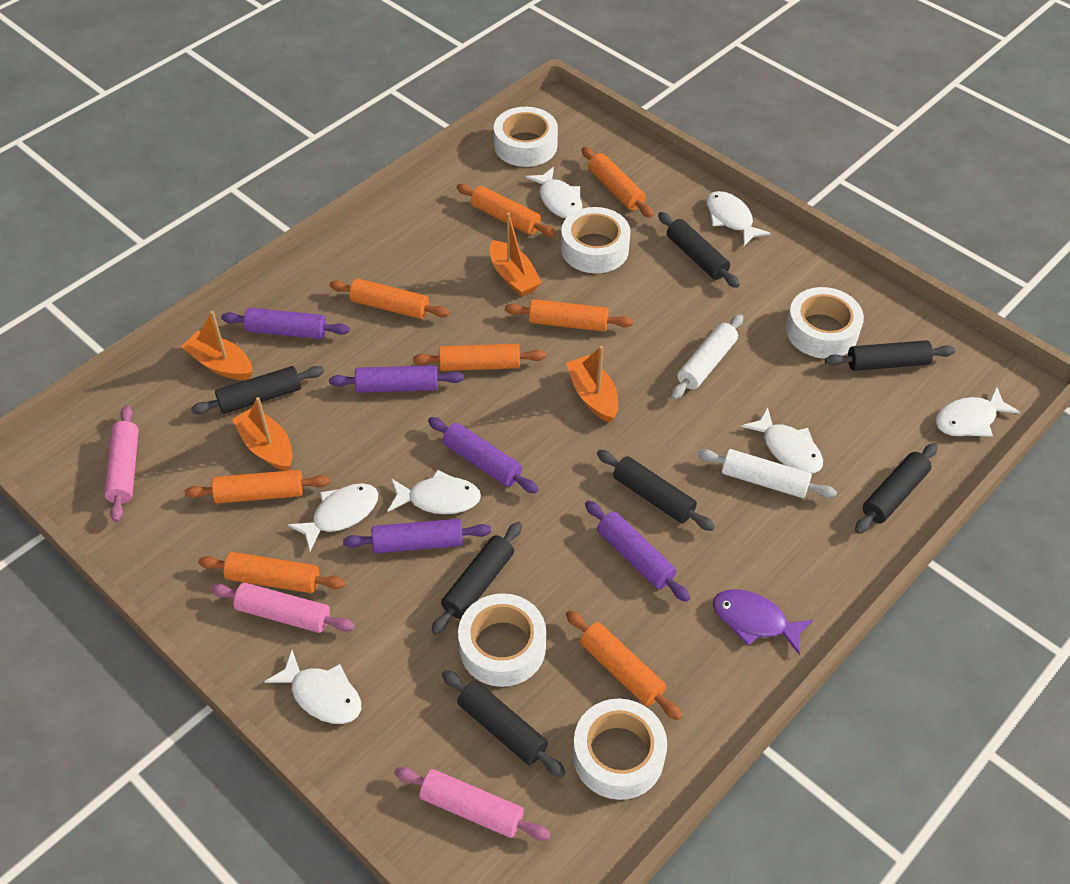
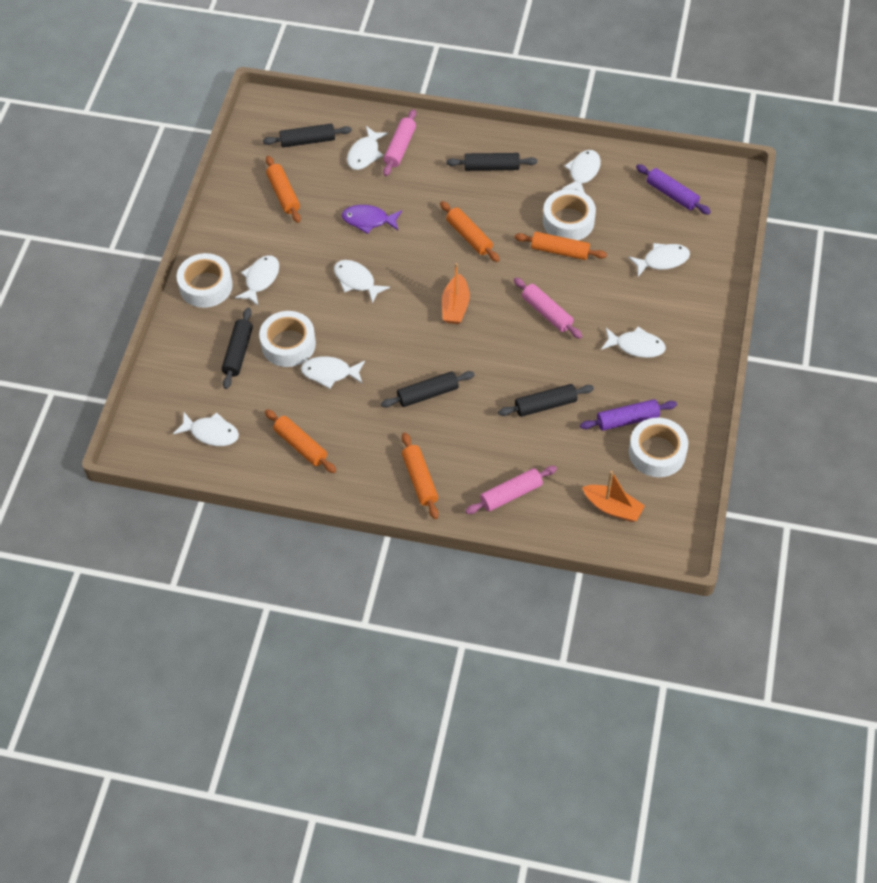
black rolling pin: [191,366,324,414] [432,522,522,635] [442,670,566,777] [597,450,715,531] [658,212,740,288] [825,340,955,371] [855,443,938,534] = 7 -> [222,308,253,389] [263,123,352,147] [380,371,475,408] [447,153,537,171] [498,384,594,417] = 5
orange boat: [181,311,253,380] [232,397,293,471] [490,212,542,297] [566,346,618,423] = 4 -> [442,263,470,324] [582,471,645,522] = 2
orange rolling pin: [185,470,330,504] [198,552,346,593] [329,279,450,319] [413,344,546,371] [457,184,556,237] [505,299,633,332] [566,610,682,720] [582,147,653,218] = 8 -> [265,409,336,473] [266,156,301,223] [402,433,439,519] [440,201,500,262] [515,232,607,260] = 5
purple rolling pin: [221,308,350,339] [329,365,464,393] [343,519,491,553] [428,417,539,493] [585,501,690,602] = 5 -> [580,399,677,431] [636,164,711,215] = 2
white fish: [264,650,361,724] [288,483,378,551] [388,470,481,514] [526,167,582,218] [707,191,771,246] [741,407,823,474] [936,386,1020,437] = 7 -> [173,412,239,446] [235,255,279,306] [301,356,365,389] [334,260,390,304] [347,126,388,170] [562,150,601,193] [601,327,666,358] [628,243,690,276] = 8
white rolling pin: [671,314,743,399] [698,449,837,498] = 2 -> none = 0
white tape: [458,593,546,687] [494,107,558,167] [561,207,631,274] [573,699,667,800] [786,287,864,359] = 5 -> [177,253,233,308] [259,311,316,367] [543,189,596,240] [629,418,688,477] = 4

